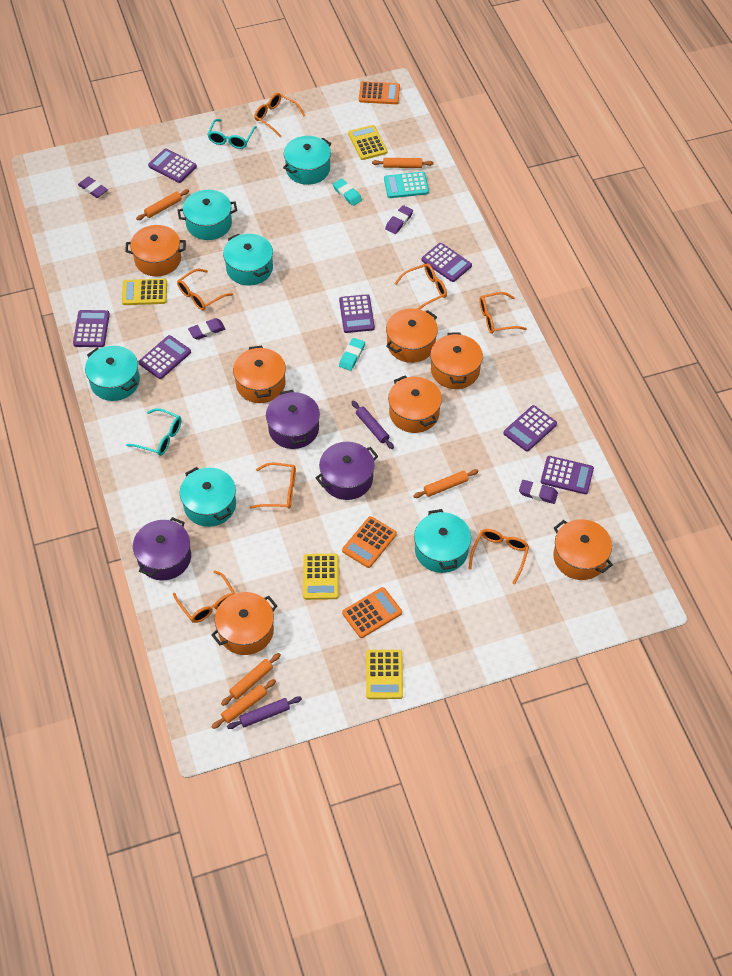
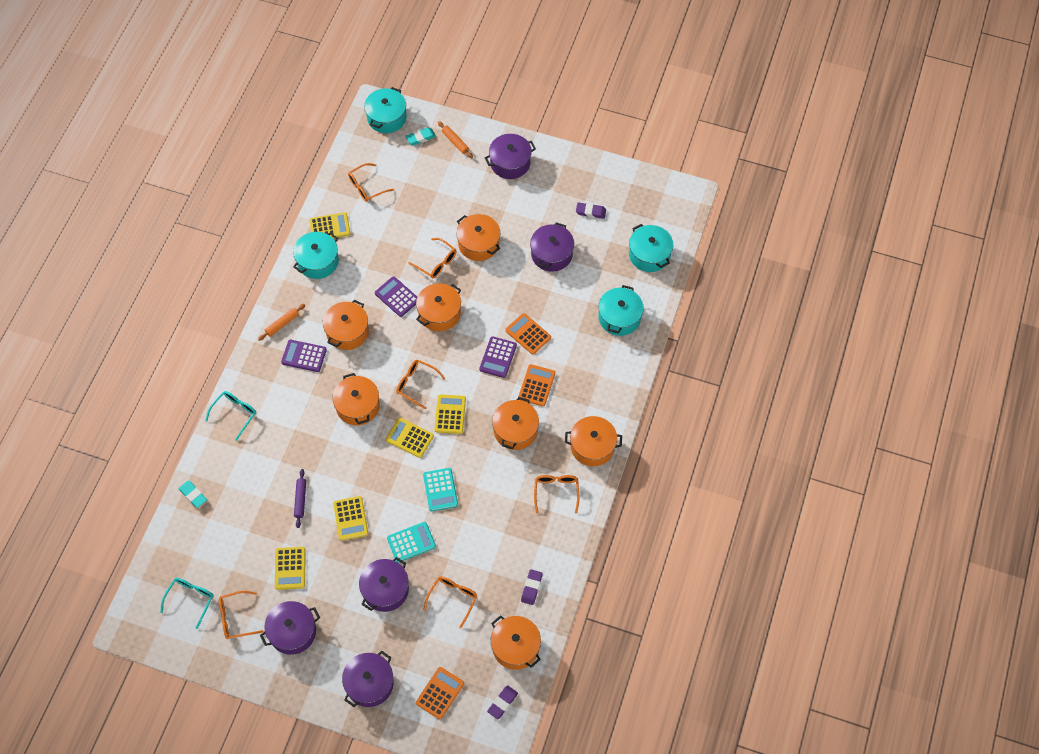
orange glasses: [173,570,236,623] [177,269,233,311] [250,463,296,509] [254,93,305,137] [394,263,447,309] [468,529,529,584] [479,292,527,334] = 7 -> [219,591,264,639] [348,163,394,202] [396,360,445,410] [408,238,456,278] [423,576,478,628] [534,475,579,514] = 6
orange rolling pin: [136,189,189,220] [212,679,276,729] [221,653,281,706] [372,158,433,168] [413,469,479,498] = 5 -> [258,304,305,341] [438,121,473,158] = 2
purple calculator: [73,310,110,347] [139,335,191,379] [148,149,197,183] [339,294,375,333] [421,243,472,282] [504,405,557,451] [541,456,594,494] = 7 -> [281,340,327,372] [375,276,417,317] [479,336,517,378] = 3
purple eraser: [78,176,108,198] [188,318,225,340] [385,205,413,234] [519,480,558,504] = 4 -> [487,685,518,719] [521,569,543,605] [576,202,606,219] = 3
purple pot: [133,517,191,580] [266,390,320,449] [316,442,378,500] = 3 -> [260,601,320,655] [342,651,394,707] [359,557,409,612] [485,134,536,179] [530,222,574,272] = 5
purple rolling pin: [227,696,302,729] [352,401,394,449] = 2 -> [294,469,306,528] = 1
turquoise calculator: [384,172,429,198] = 1 -> [387,522,436,563] [423,468,458,511] = 2
turquoise pot: [85,346,140,401] [177,190,237,240] [180,467,236,527] [223,234,273,286] [283,136,331,185] [414,509,471,573] = 6 -> [293,232,339,279] [364,87,407,133] [598,285,644,336] [629,224,673,272] = 4
yellow calculator: [122,279,167,305] [303,554,339,600] [348,125,387,160] [366,650,403,699] = 4 -> [275,547,306,590] [309,212,351,238] [333,496,368,541] [386,418,434,458] [434,394,466,434] = 5

